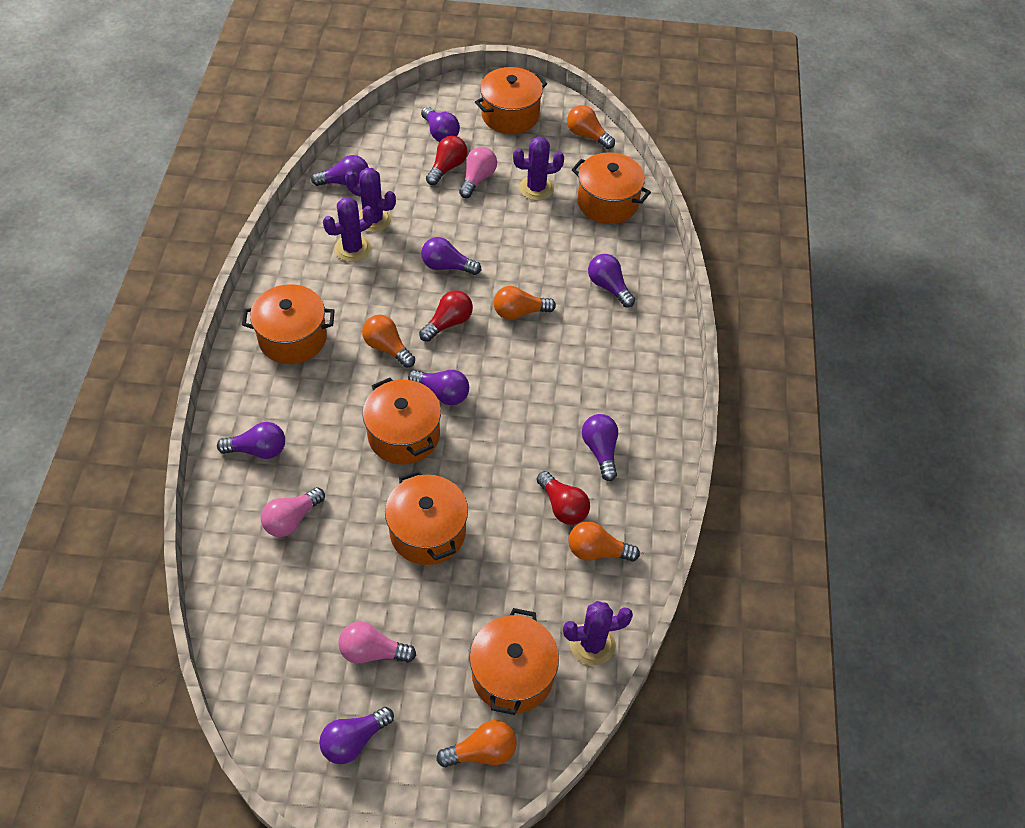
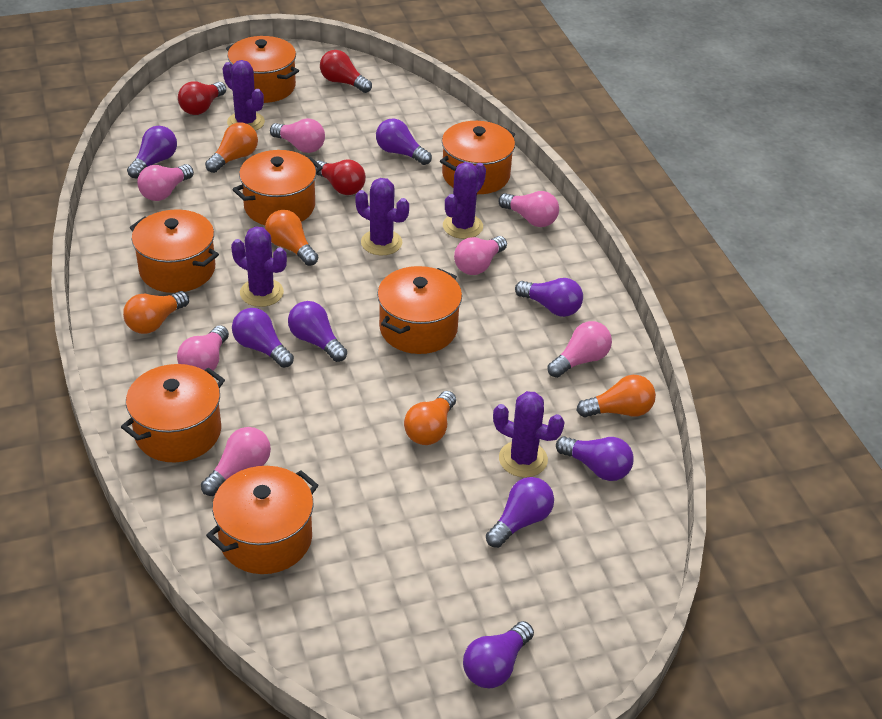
orange pot: [242,284,335,364] [362,378,441,464] [385,470,468,565] [469,608,559,715] [475,67,547,134] [572,152,651,224] = 6 -> [121,364,225,463] [130,209,219,293] [206,466,319,574] [226,36,299,103] [232,150,323,225] [377,266,462,354] [440,121,515,194] = 7
pink light bulb: [261,487,325,537] [338,622,416,664] [459,147,497,198] = 3 -> [137,164,194,201] [177,325,229,371] [201,427,271,496] [270,118,325,153] [454,236,507,275] [498,191,559,227] [548,321,612,378] = 7
purple cactus: [323,197,374,262] [345,168,396,232] [513,136,564,200] [563,601,633,665] = 4 -> [222,60,265,131] [231,226,287,307] [355,178,409,255] [443,162,486,239] [493,391,565,477] = 5

